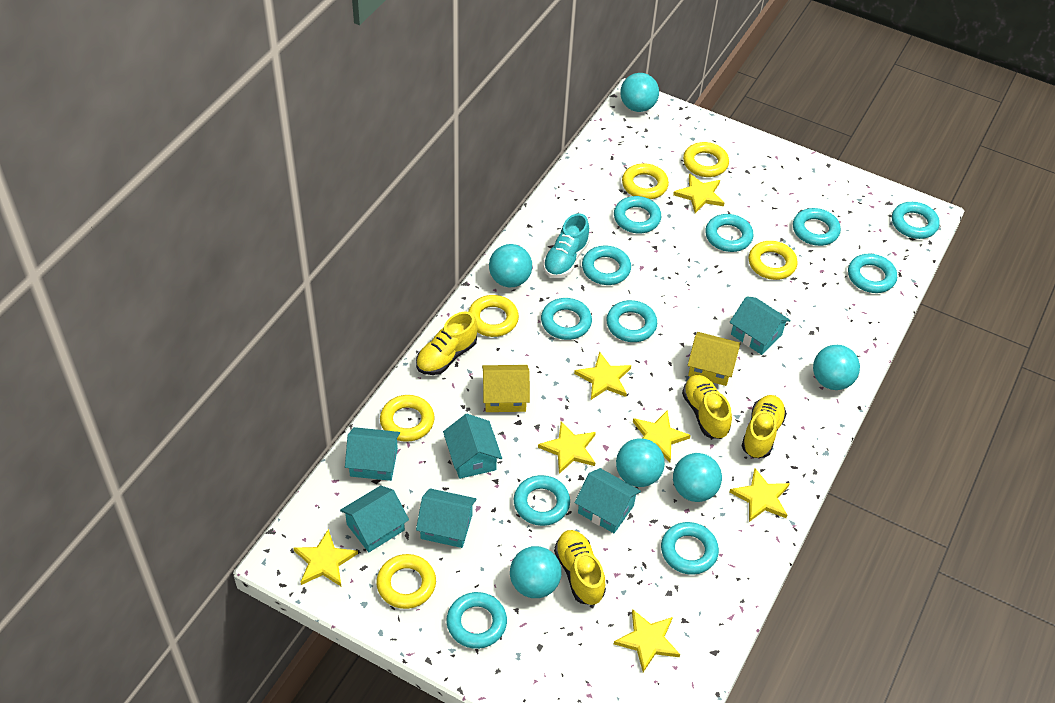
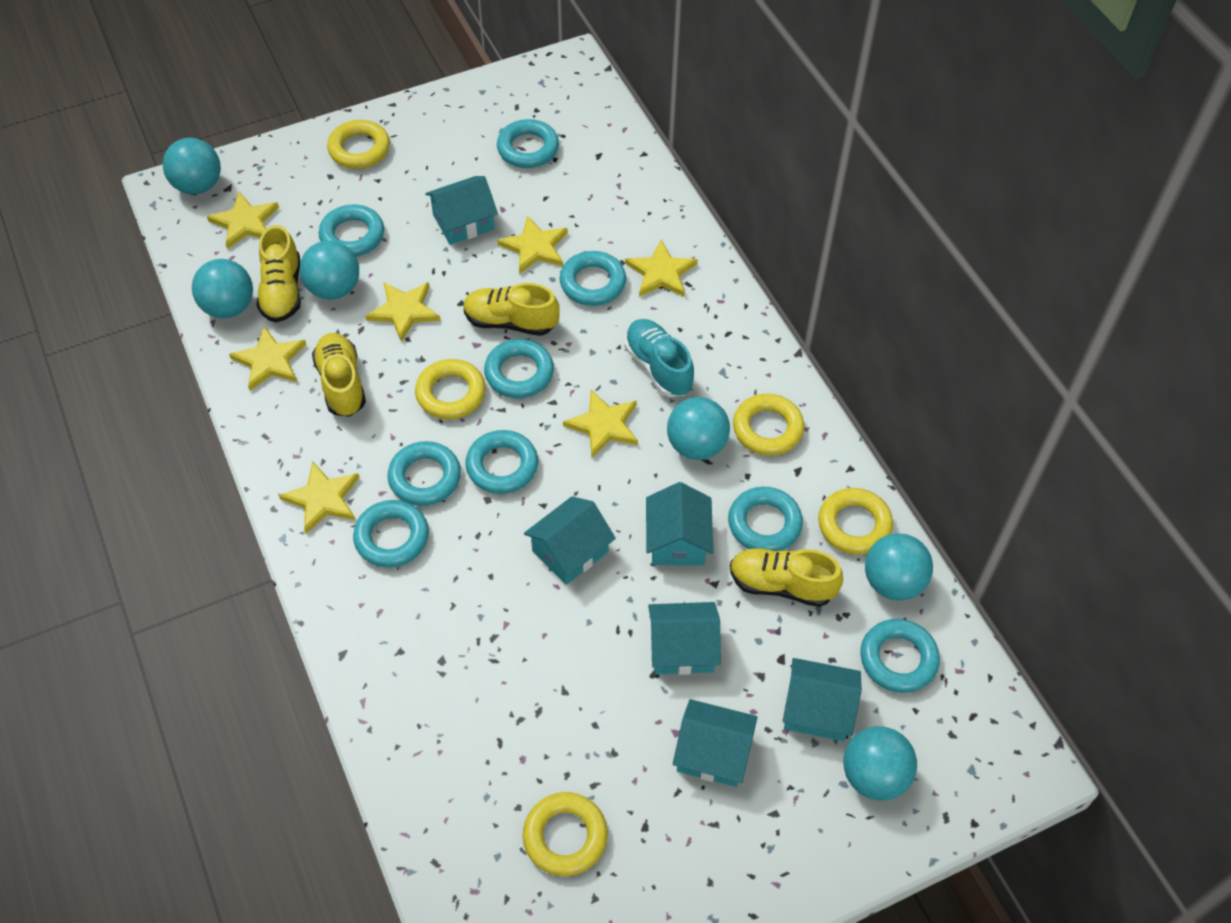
turquoise ring: [447,592,507,649] [514,475,570,526] [541,298,592,340] [582,246,631,285] [606,300,657,342] [614,196,661,233] [661,522,719,575] [705,214,754,252] [793,208,841,246] [848,254,897,293] [892,202,940,239] = 11 -> [319,205,384,257] [353,500,429,568] [387,441,461,506] [466,430,538,494] [484,339,554,398] [497,119,559,168] [560,251,626,306] [728,487,803,551] [860,619,940,693] = 9
yellow house: [482,365,530,412] [688,332,741,386] = 2 -> none = 0
yellow ring: [376,554,436,609] [380,395,435,442] [468,295,519,337] [622,163,669,199] [683,142,729,177] [749,241,797,280] = 6 -> [327,120,390,169] [415,359,486,419] [523,792,608,876] [733,394,804,456] [818,488,893,555] = 5

